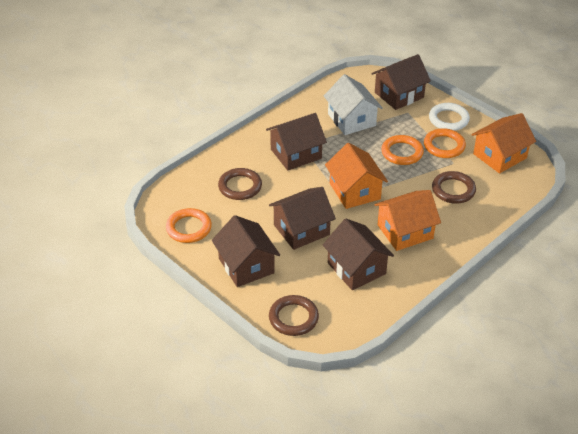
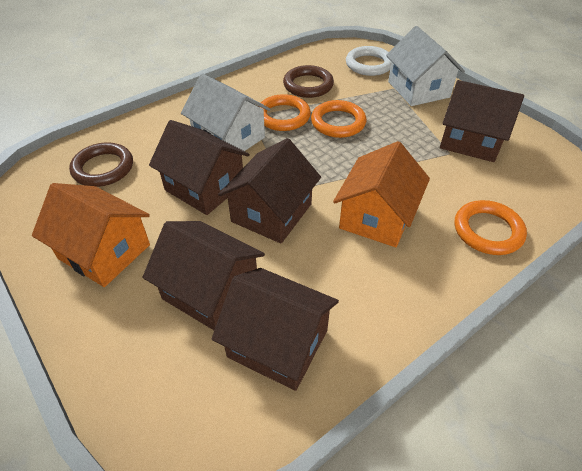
brown ring: [218,168,262,200] [269,295,319,336] [432,171,476,204] = 3 -> [69,142,133,187] [283,65,334,98] = 2
orange house: [325,143,388,209] [374,190,441,251] [471,113,536,173] = 3 -> [32,183,150,287] [333,141,430,247] = 2
white house: [324,74,383,135] = 1 -> [181,73,271,151] [386,26,465,106] = 2

